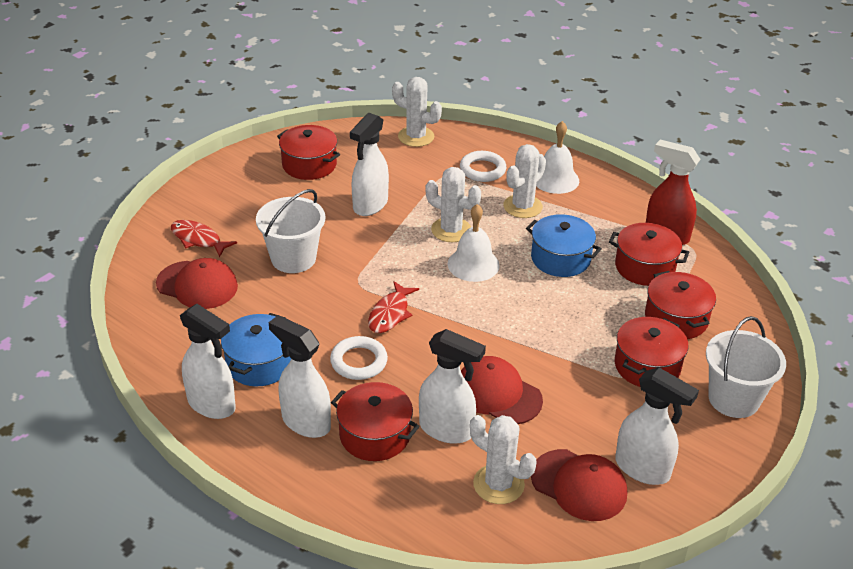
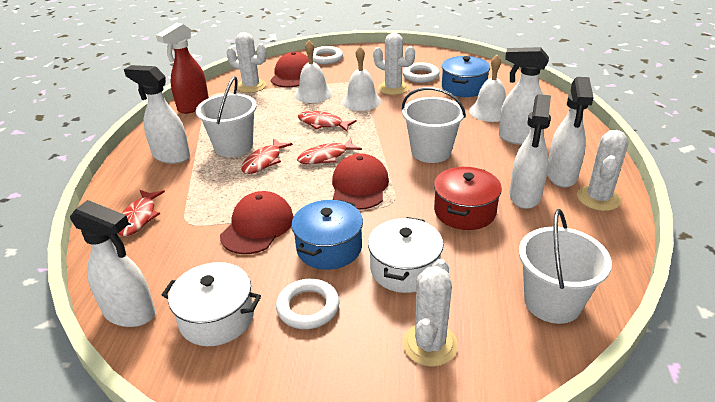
red fish: [171,220,237,257] [368,281,419,333] = 2 -> [118,190,165,237] [241,138,293,174] [297,138,362,164] [298,111,357,132] = 4
red pot: [277,125,340,180] [331,382,420,461] [609,223,689,286] [615,317,688,387] [645,271,716,339] = 5 -> [434,167,502,230] = 1
white bell: [448,204,500,282] [536,121,579,194] = 2 -> [294,40,333,103] [342,47,381,111] [469,55,506,122] = 3
white bucket: [256,189,326,273] [706,316,786,418] = 2 -> [196,76,257,157] [402,87,466,163] [519,209,612,324] = 3
white pot: none = 0 -> [162,262,261,346] [368,217,443,293] = 2
white ring: [330,336,388,380] [460,151,506,182] = 2 -> [276,279,340,329] [313,46,343,64] [403,62,440,83] = 3

